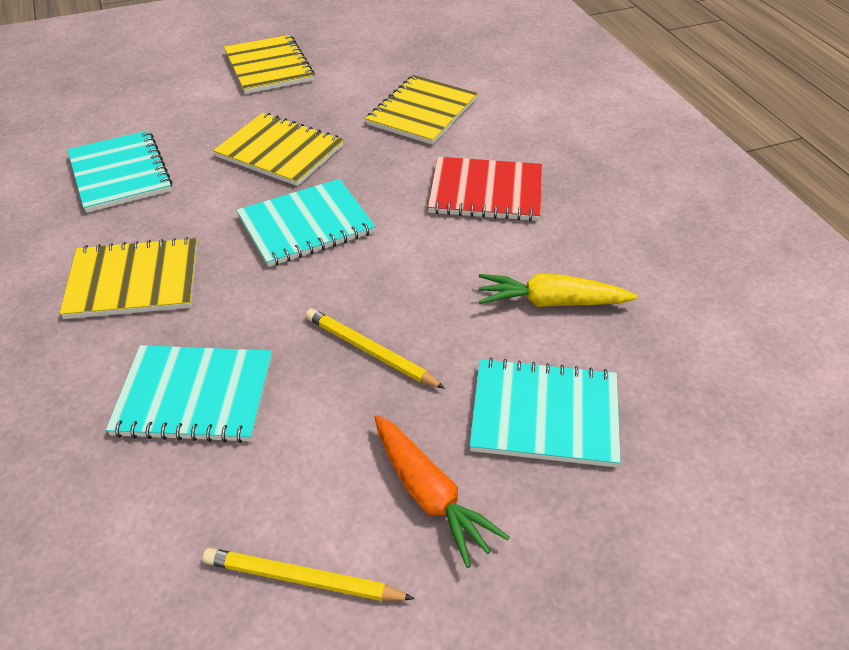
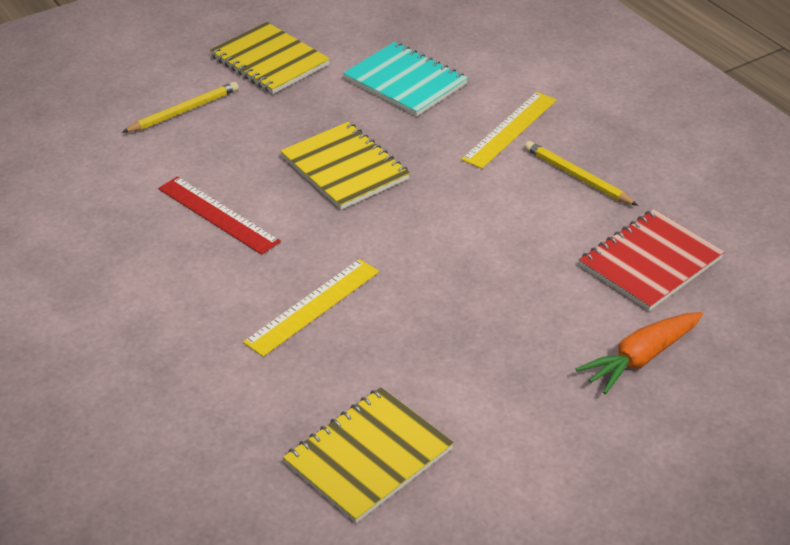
red ruler: none = 0 -> [158,177,281,255] = 1
turquoise notebook: [67,131,172,213] [106,345,272,443] [237,179,376,267] [470,358,621,468] = 4 -> [343,42,468,116] = 1
yellow carrot: [478,274,638,307] = 1 -> none = 0
yellow notebook: [59,237,197,319] [213,113,344,186] [224,35,315,94] [366,75,478,145] = 4 -> [210,22,330,94] [280,122,410,210] [283,387,454,523] = 3
yellow ruler: none = 0 -> [243,259,379,357] [461,92,557,169] = 2

